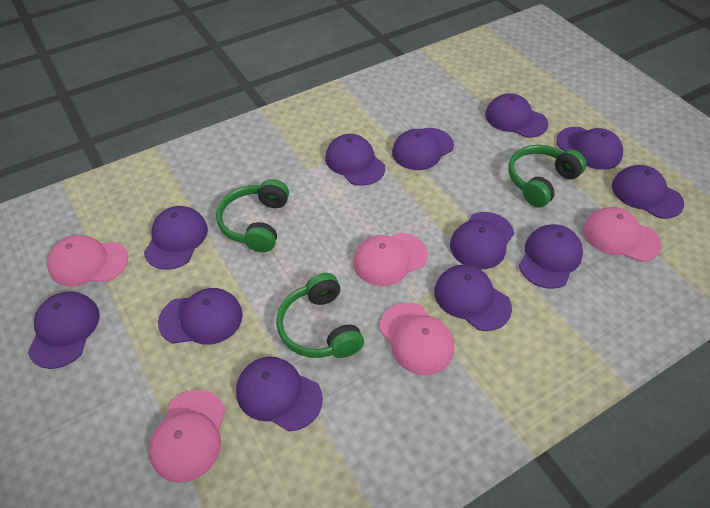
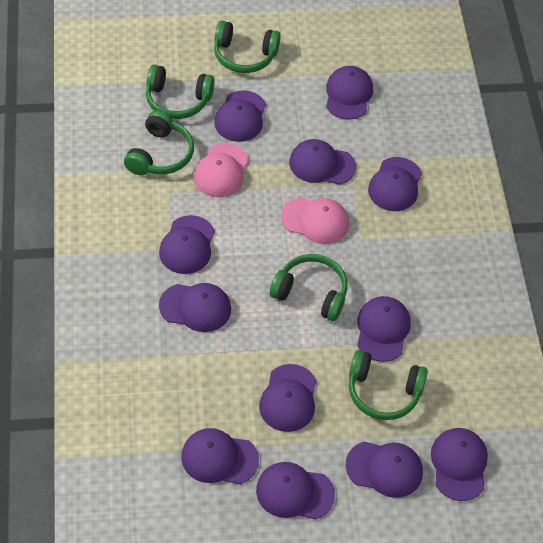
green headphones: [216,179,289,252] [276,273,364,358] [508,145,586,207] = 3 -> [124,111,194,175] [146,65,215,119] [214,21,281,73] [270,254,347,321] [349,350,428,420] = 5
pink cap: [47,235,128,286] [149,390,226,483] [353,232,428,286] [380,302,454,375] [583,207,661,262] = 5 -> [194,143,249,197] [281,197,349,244] = 2

